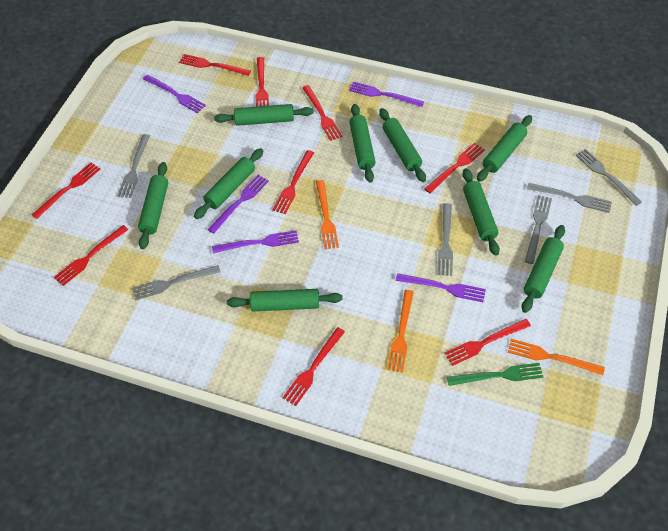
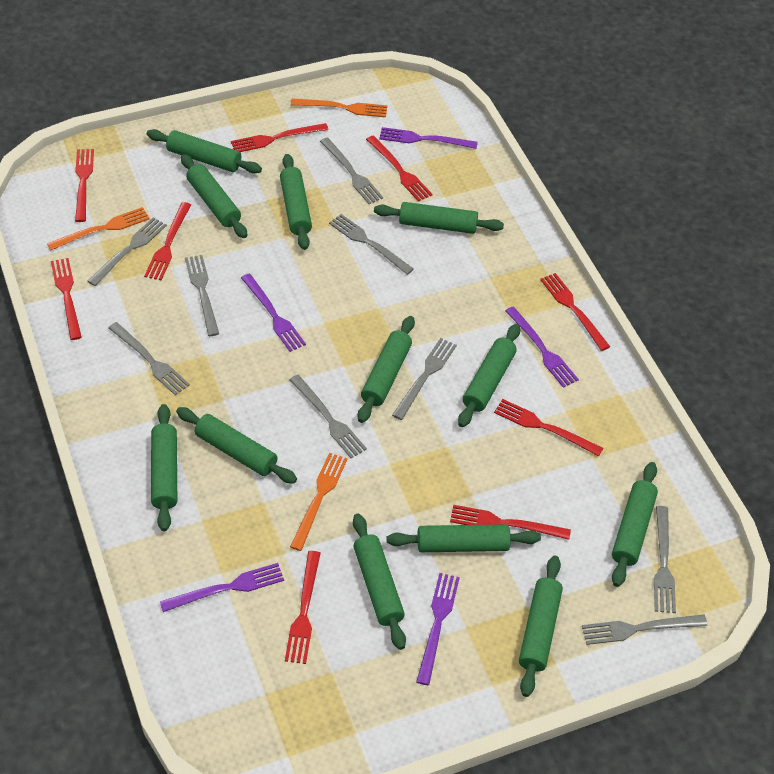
green fork: [447,363,543,386] = 1 -> none = 0
green rolling pin: [138,162,168,249] [194,148,263,219] [214,104,314,126] [227,289,343,311] [349,104,376,183] [379,108,426,182] [462,168,500,256] [477,115,532,182] [522,225,565,313] = 9 -> [147,129,262,174] [151,404,177,531] [176,407,297,484] [181,154,248,238] [280,154,312,250] [353,514,406,650] [358,316,415,423] [374,202,504,234] [387,524,541,552] [458,324,520,427] [519,555,563,697] [612,462,658,587] = 12
grey fork: [117,134,150,198] [132,265,221,300] [437,203,453,276] [524,195,552,264] [527,183,612,213] [575,149,642,206] = 6 -> [87,217,167,286] [108,322,190,395] [185,255,219,336] [290,375,367,458] [320,137,383,204] [329,214,414,275] [392,338,457,420] [582,614,708,645] [654,506,676,613] = 9

